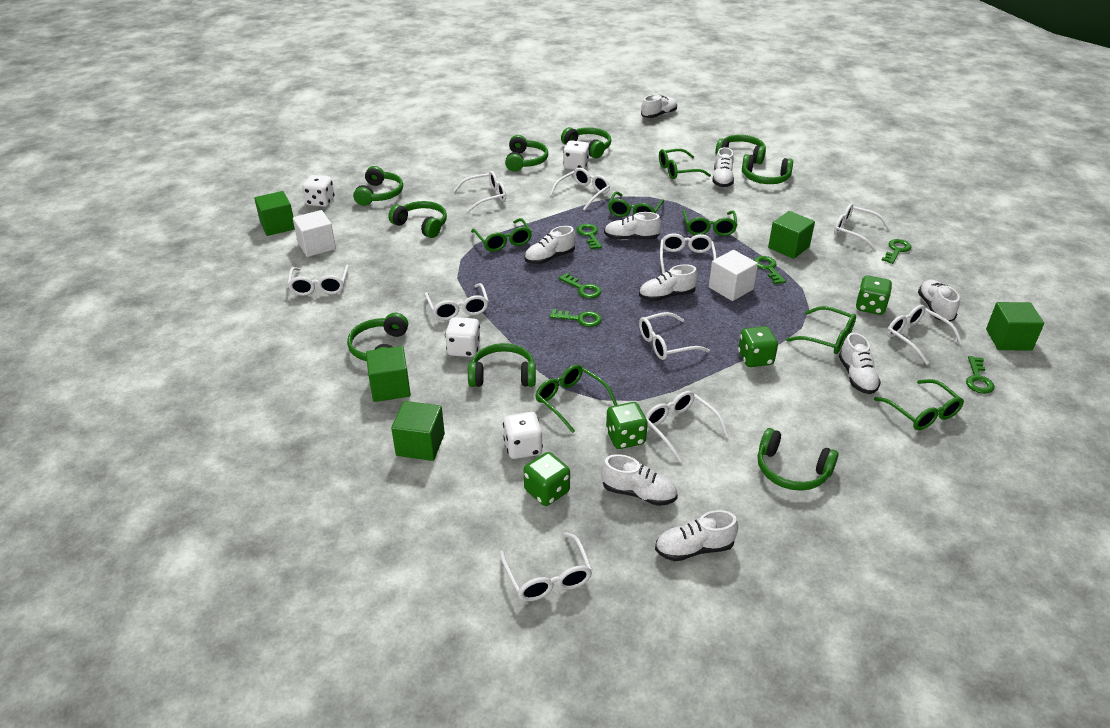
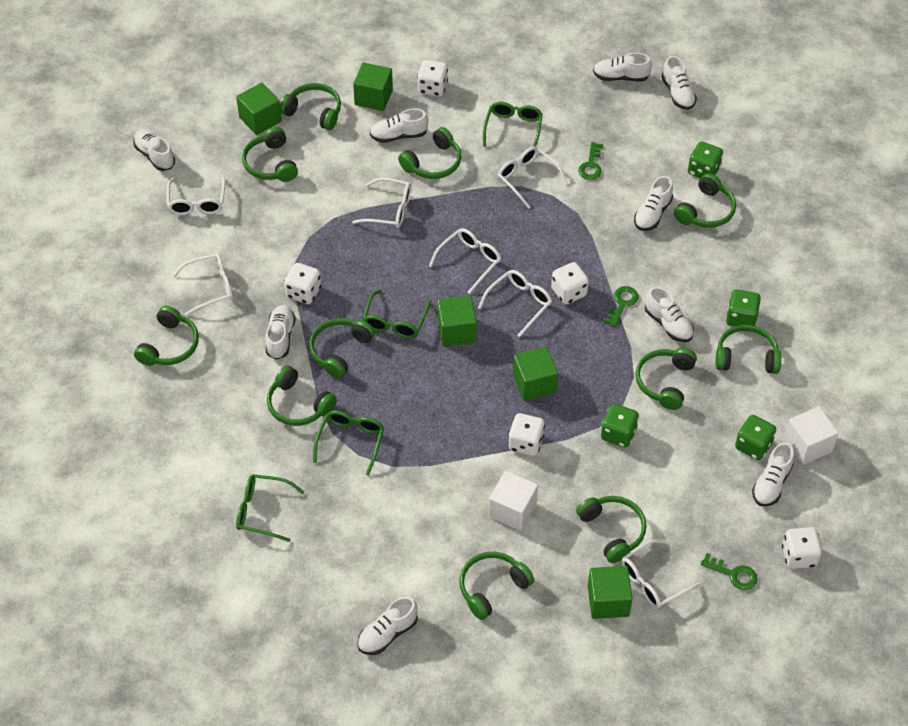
green glasses: [471,218,532,252] [535,364,618,433] [608,191,664,217] [659,149,711,179] [683,210,738,236] [786,306,856,354] [874,379,964,430] = 7 -> [236,474,304,542] [313,411,384,476] [363,289,431,338] [483,102,543,147] = 4
green headphones: [347,313,408,361] [353,166,403,206] [388,201,447,238] [468,343,536,387] [505,135,548,172] [561,127,611,158] [715,135,766,164] [742,154,793,184] [758,428,839,491] = 9 -> [134,306,199,366] [242,127,298,182] [267,365,337,426] [280,83,341,130] [309,318,375,378] [398,127,461,179] [459,552,534,620] [576,496,646,563] [635,348,697,410] [674,173,736,228] [715,324,781,374] = 11
green key: [550,309,602,327] [558,273,601,298] [577,224,602,249] [754,256,786,284] [882,239,912,264] [966,356,995,394] = 6 -> [578,142,603,180] [604,286,639,327] [701,553,758,590] = 3
white dice: [302,175,335,207] [445,317,480,357] [503,412,543,459] [563,140,590,170] = 4 -> [284,263,321,304] [417,60,448,97] [508,413,545,456] [551,262,589,304] [782,527,822,569] = 5
white glasses: [287,265,349,296] [425,283,489,320] [453,171,506,212] [500,532,592,601] [550,168,610,211] [639,312,710,360] [645,391,729,462] [660,233,717,274] [834,204,890,250] [887,305,962,365] = 10 -> [167,177,226,215] [173,254,233,316] [352,178,411,228] [429,228,501,294] [478,270,552,337] [498,146,567,209] [622,539,701,608] = 7

